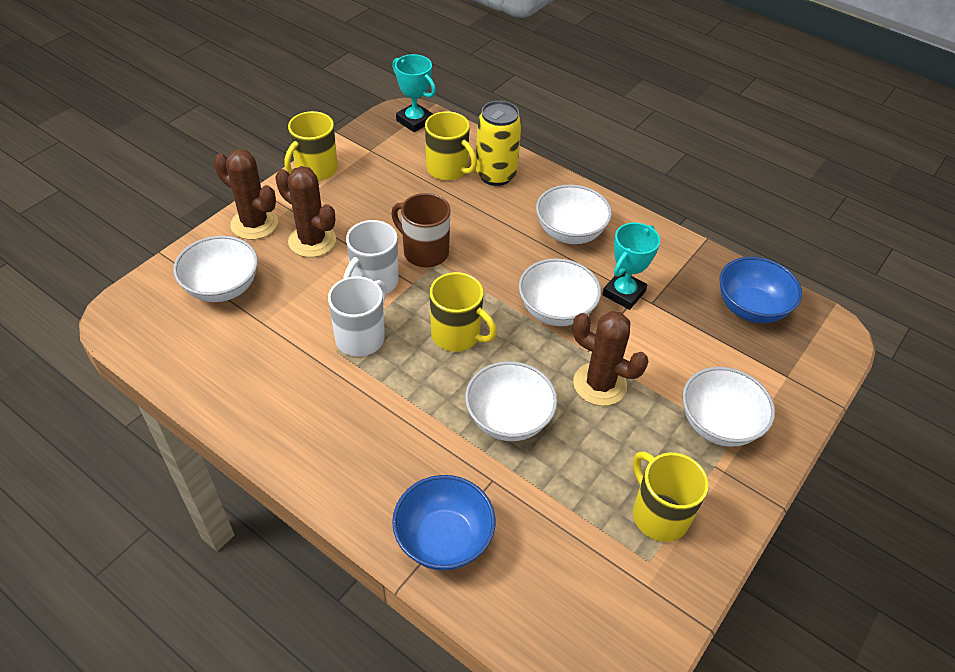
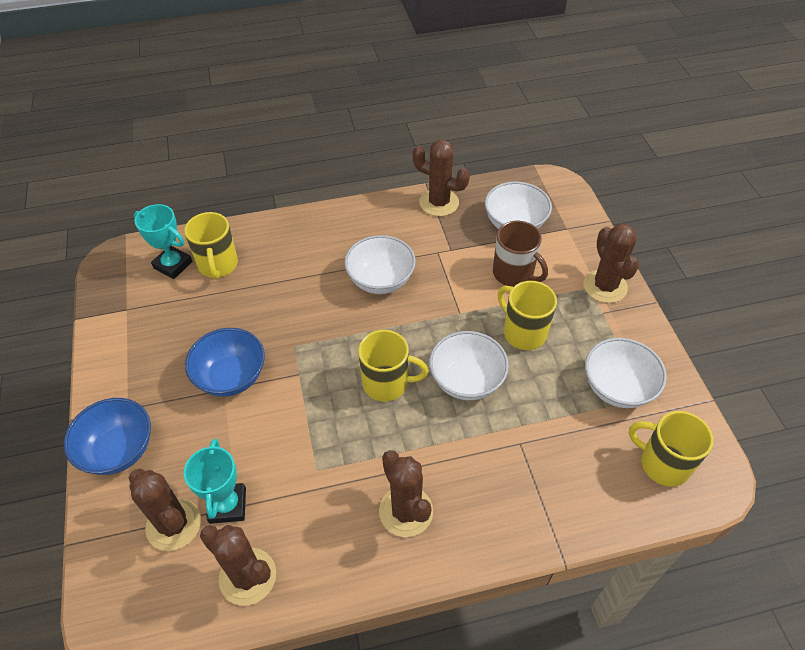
brown cactus: [213,149,278,240] [275,166,336,257] [573,311,649,406] = 3 -> [129,469,201,551] [200,525,276,606] [379,450,433,537] [412,140,470,216] [584,224,639,303] = 5
white bowl: [173,236,258,302] [465,361,557,441] [519,258,601,326] [536,185,612,244] [682,367,775,447] = 5 -> [344,235,416,294] [429,331,509,400] [485,181,552,229] [585,338,667,408] = 4
white mug: [328,276,387,356] [343,220,399,294] = 2 -> none = 0
yellow can: [476,101,522,186] = 1 -> none = 0

